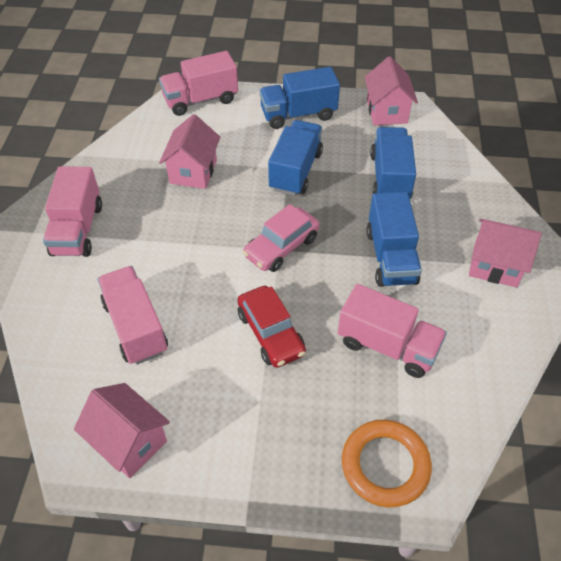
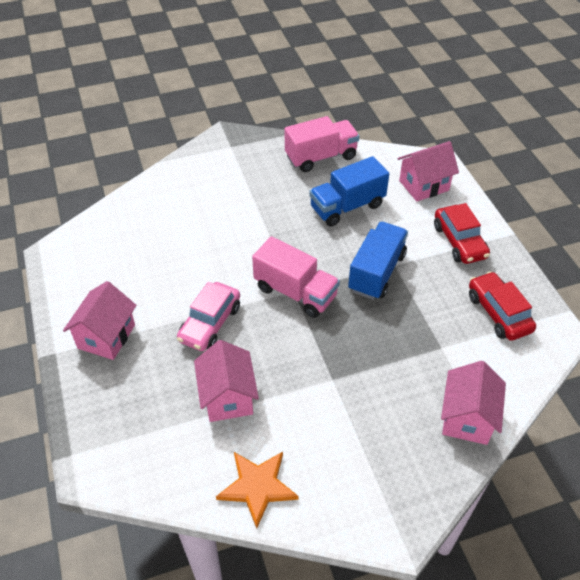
blue truck: [259,67,340,129] [268,120,323,196] [366,192,422,287] [370,127,416,199] = 4 -> [309,156,389,226] [348,222,408,300] = 2
orange ring: [342,419,432,508] = 1 -> none = 0
orange star: none = 0 -> [216,452,299,529] = 1
pink truck: [43,166,102,257] [97,266,168,365] [159,51,238,116] [338,284,447,378] = 4 -> [252,236,340,318] [285,116,359,172] = 2
red car: [238,286,306,368] = 1 -> [434,203,490,264] [469,271,536,341] = 2

